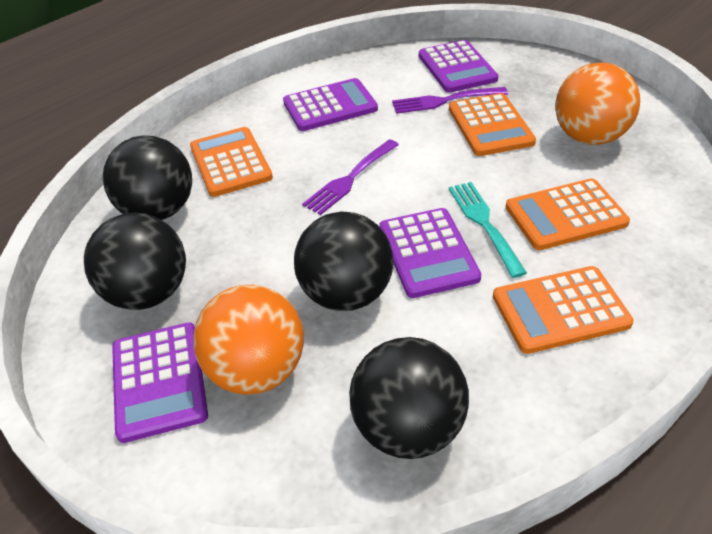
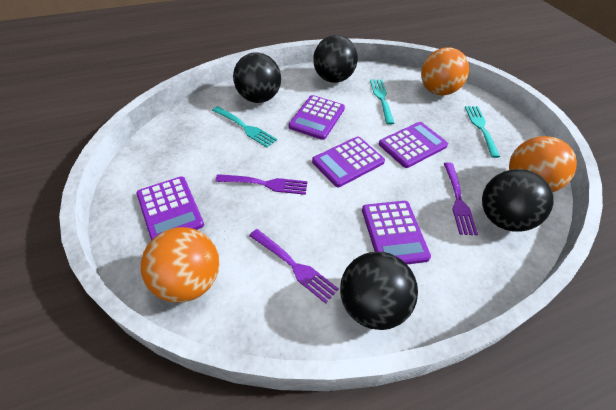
orange ball: [194,285,304,395] [555,62,640,145] = 2 -> [140,227,219,303] [421,48,469,95] [509,136,577,192] = 3
orange calculator: [190,127,273,197] [449,93,536,156] [493,266,634,354] [506,178,630,250] = 4 -> none = 0
purple calculator: [112,322,208,443] [283,78,378,131] [379,208,481,298] [419,40,498,93] = 4 -> [136,176,204,241] [289,95,345,140] [312,137,385,187] [362,201,431,265] [379,122,448,168] = 5
purple fork: [302,139,399,215] [392,87,508,114] = 2 -> [215,174,307,195] [249,229,339,304] [444,162,478,235] = 3
turquoise fork: [449,182,527,278] = 1 -> [212,106,277,148] [370,80,394,125] [465,106,500,158] = 3

